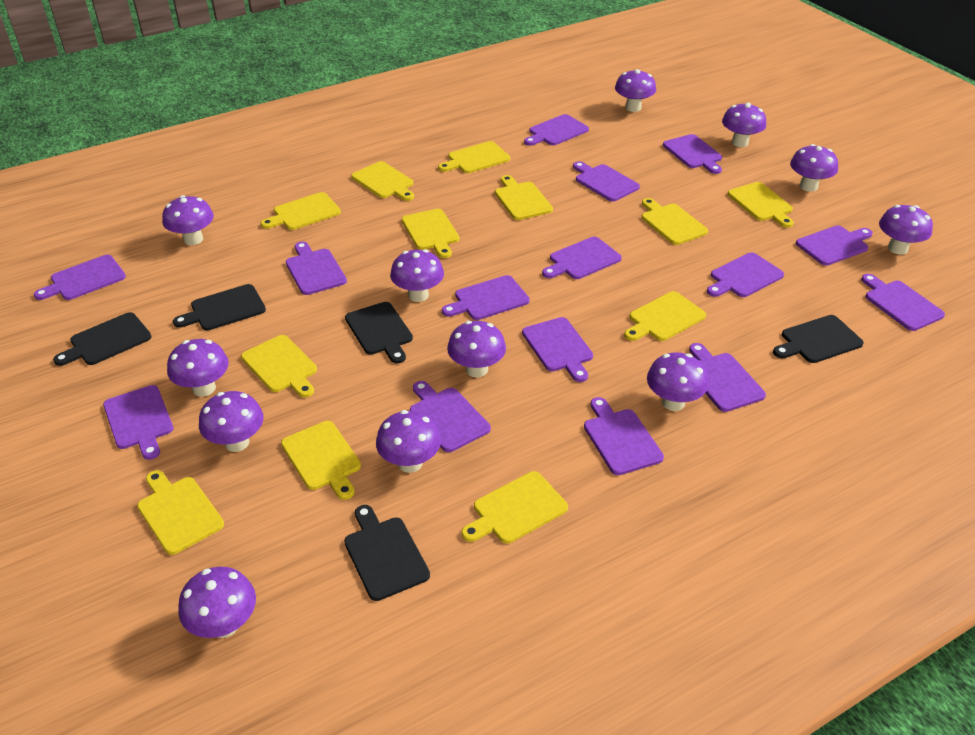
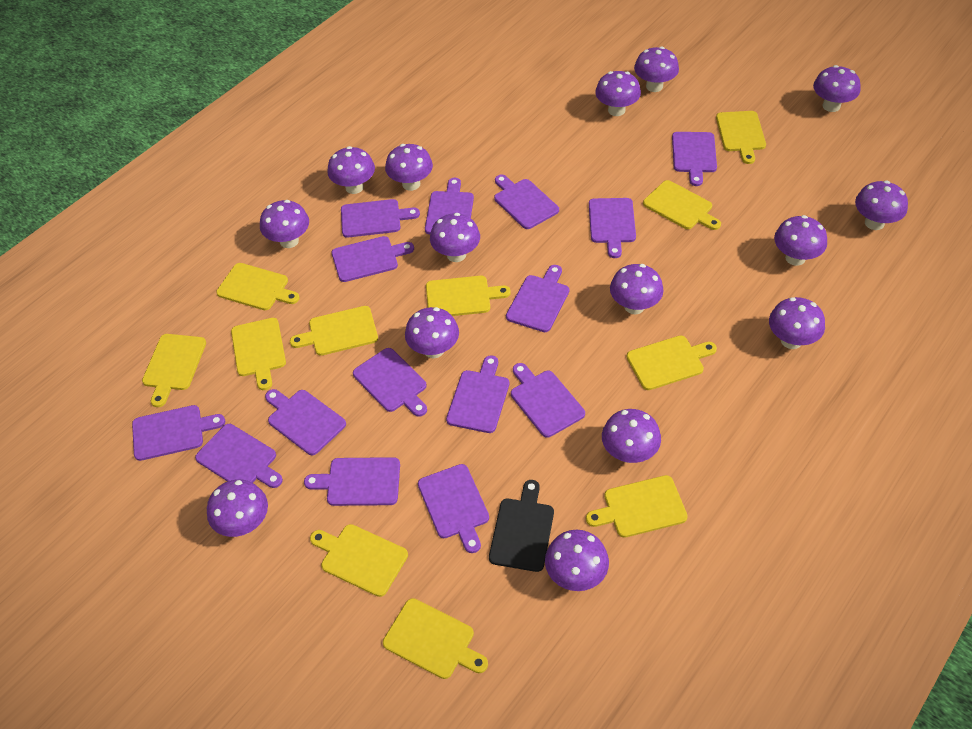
black cutting board: [53,312,152,366] [173,284,266,331] [344,505,430,601] [345,302,413,364] [773,315,864,363] = 5 -> [489,480,554,572] = 1
purple mushroom: [162,195,214,245] [167,339,229,397] [178,567,256,638] [199,391,264,452] [376,410,441,473] [390,249,444,302] [447,321,506,377] [615,69,656,112] [647,352,708,411] [722,103,766,147] [790,144,838,192] [879,205,933,254] = 12 -> [207,479,268,537] [260,200,309,248] [327,146,375,194] [385,144,433,191] [405,307,459,358] [430,213,480,262] [545,530,609,591] [595,71,641,116] [602,409,661,463] [610,264,663,314] [634,47,679,92] [769,297,825,349] [774,215,827,266] [813,65,861,112] [855,181,908,230] = 15
yellow cutting board: [137,470,224,555] [241,335,317,398] [261,192,341,230] [281,421,361,500] [351,161,414,201] [402,209,459,258] [438,141,510,173] [462,471,568,544] [495,175,553,220] [624,291,706,341] [642,198,708,245] [728,182,794,228] = 12 -> [142,334,206,407] [216,263,300,310] [231,318,286,390] [290,306,378,356] [310,524,408,597] [383,598,488,679] [426,276,511,316] [586,475,688,538] [627,335,717,390] [643,180,721,230] [716,111,766,164] = 11

